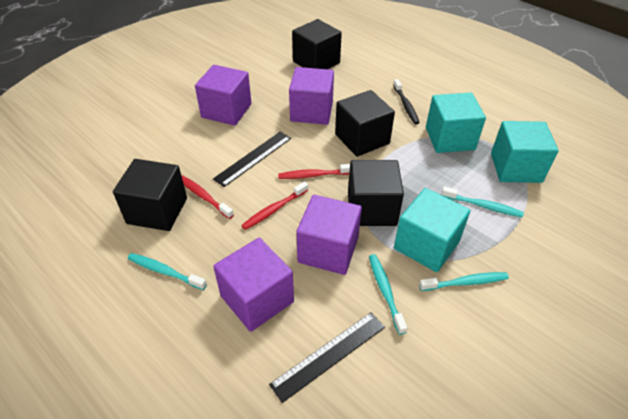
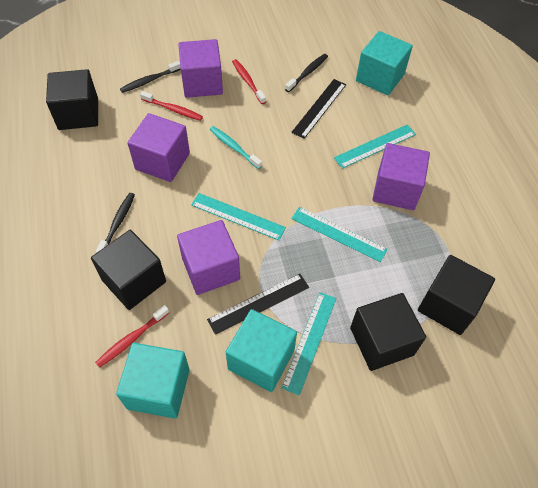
black toothbrush: [393,79,420,124] = 1 -> [96,193,135,253] [120,61,181,93] [285,54,328,92] = 3
turquoise ruler: none = 0 -> [191,193,286,240] [281,292,336,396] [292,207,388,262] [334,125,416,169] = 4
turquoise toothbrush: [128,253,207,290] [369,254,407,335] [419,272,509,291] [442,186,524,217] = 4 -> [209,126,262,169] = 1

